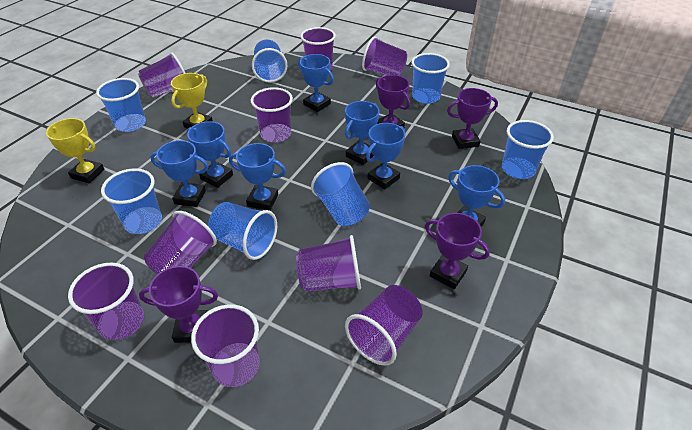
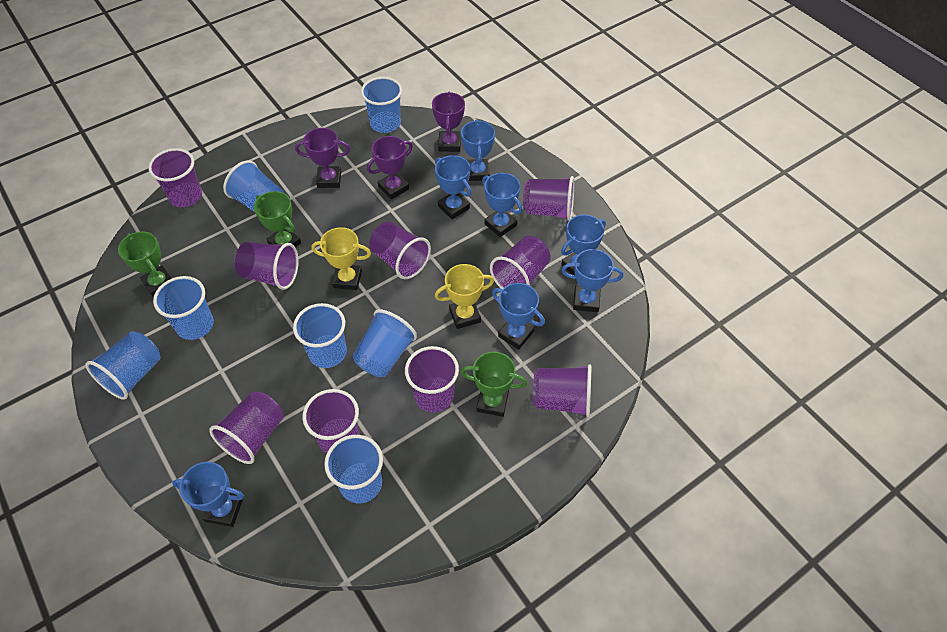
green trophy: none = 0 -> [118,231,172,297] [254,191,301,247] [461,352,527,417] = 3
purple trophy: [139,266,218,343] [376,75,410,128] [425,213,490,289] [447,88,498,149] = 4 -> [295,128,350,188] [367,136,413,199] [432,92,465,152] = 3

